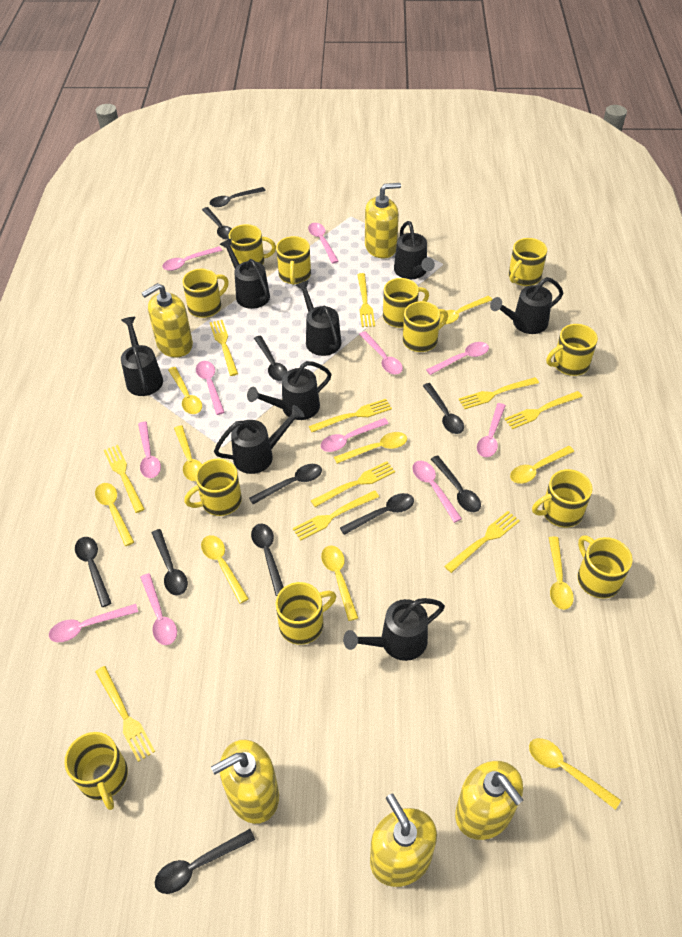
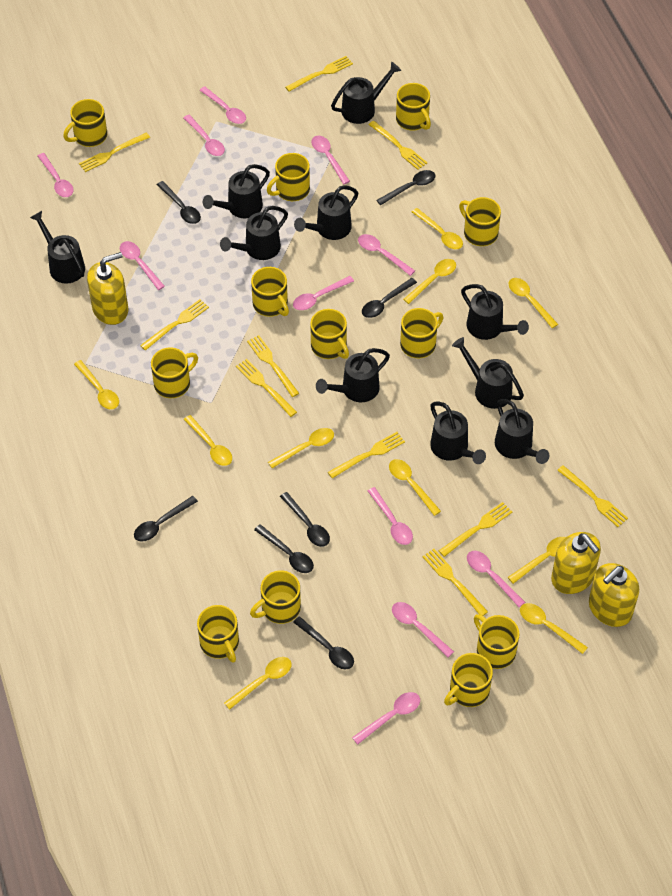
black spoon: [75,537,111,607] [152,529,188,595] [154,829,255,894] [202,207,232,240] [210,187,265,207] [249,464,322,504] [251,524,284,596] [254,336,288,381] [340,493,414,535] [423,383,464,434] [431,456,481,512] = 11 -> [134,496,198,542] [157,181,201,224] [254,524,314,573] [280,492,330,547] [293,616,354,670] [362,278,417,318] [376,170,435,205] = 7
black watering can: [121,317,163,396] [214,405,304,474] [220,239,270,309] [247,361,332,420] [296,280,341,356] [343,598,445,661] [394,221,435,279] [490,277,563,334] = 8 -> [30,211,85,284] [203,164,270,218] [220,206,288,260] [294,185,358,240] [316,348,390,402] [331,62,401,124] [430,401,486,464] [452,337,524,409] [461,284,529,340] [495,399,549,464] = 10
yellow soap dispenser: [142,283,193,358] [211,740,279,824] [365,183,401,258] [370,794,437,887] [455,761,523,840] = 5 -> [87,252,128,325] [551,532,601,594] [589,563,639,627] = 3

